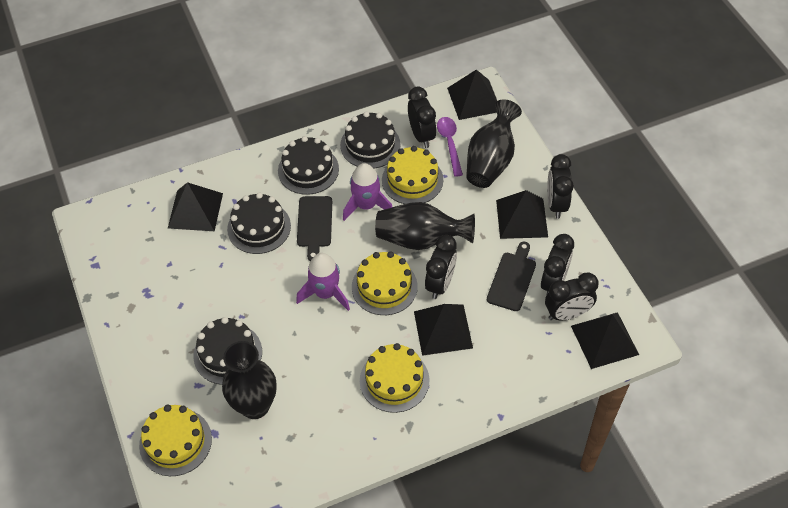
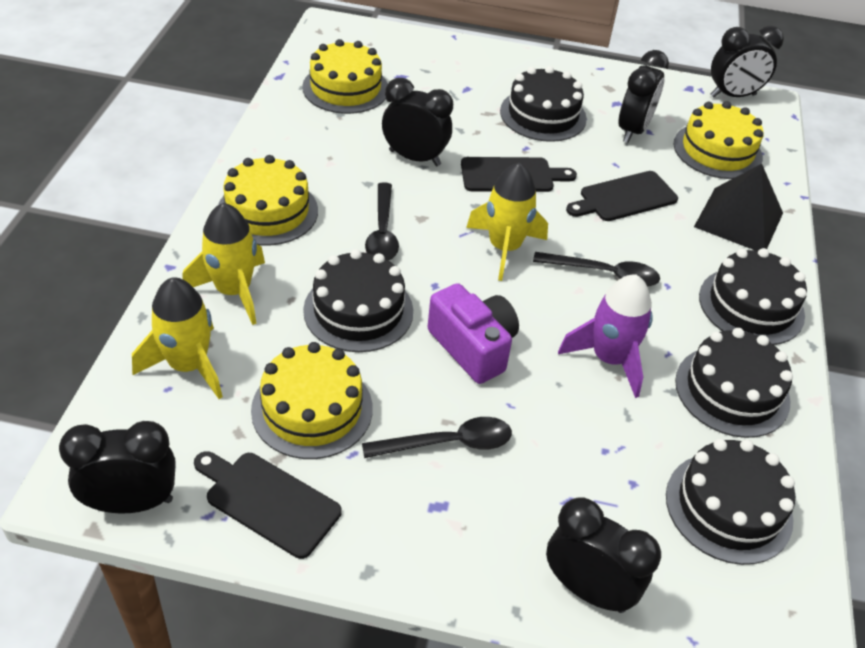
black cake: [193,317,262,385] [227,193,291,254] [278,136,339,195] [340,112,400,169] = 4 -> [303,249,413,352] [500,66,587,142] [666,439,795,565] [675,328,793,438] [699,248,807,345] = 5
black cutting board: [297,196,332,261] [487,242,536,311] = 2 -> [194,451,342,559] [461,157,577,192] [566,171,678,221] = 3
black pyramid: [168,182,223,231] [414,304,473,356] [447,70,497,120] [496,190,548,239] [571,312,639,369] = 5 -> [694,164,783,251] = 1
black spoon: none = 0 -> [362,417,512,458] [365,182,399,260] [533,252,660,287] = 3
black vase: [222,341,277,419] [375,202,475,250] [466,99,522,188] = 3 -> none = 0
purple camera: none = 0 -> [427,283,519,384] = 1
purple rocket: [296,253,350,311] [343,163,392,221] = 2 -> [558,275,653,398] = 1
purple spoon: [437,117,463,177] = 1 -> none = 0
yellow rocket: none = 0 -> [132,277,223,399] [183,203,265,325] [466,162,548,281] = 3

